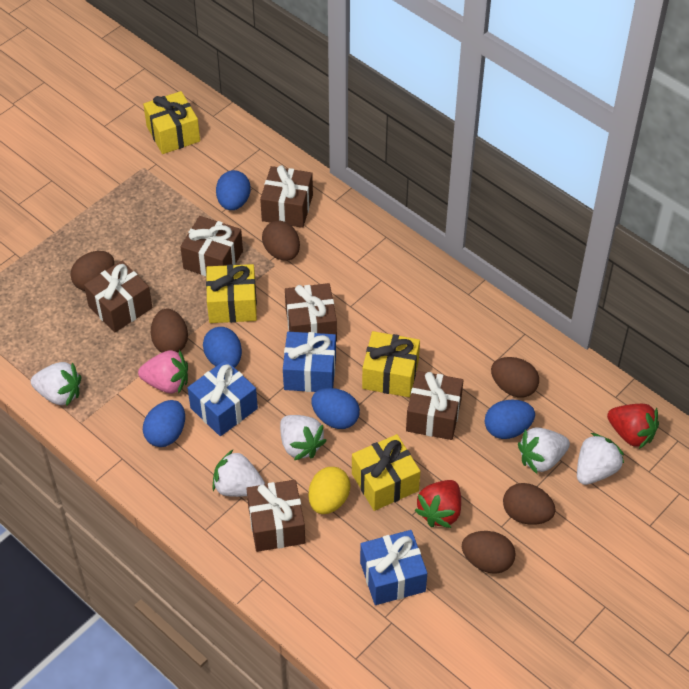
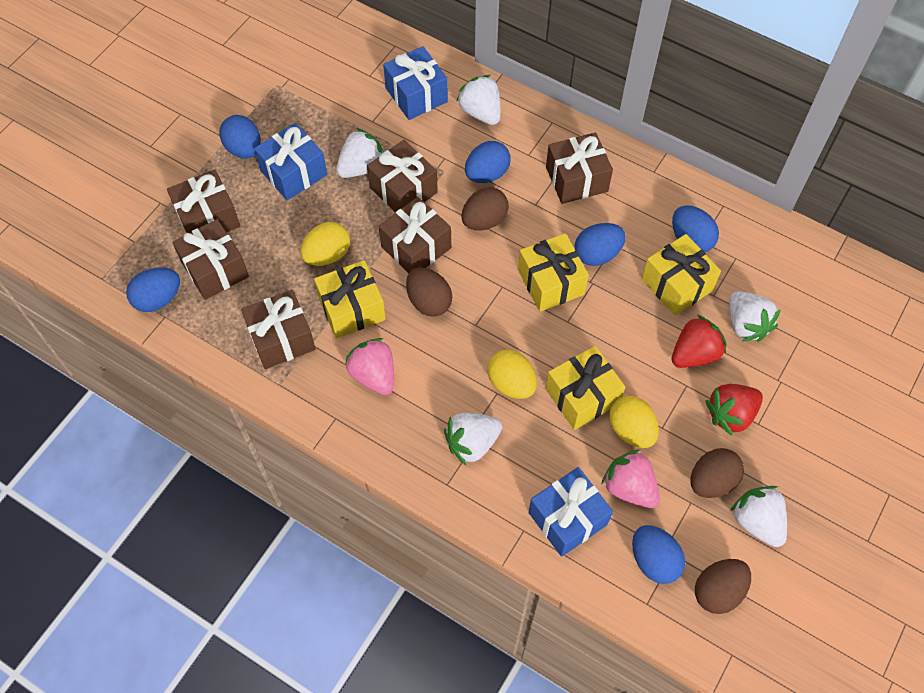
blue egg: [143,400,185,447] [203,327,242,368] [216,170,251,210] [311,388,360,429] [485,400,535,439] = 5 -> [126,268,180,312] [219,115,261,159] [465,141,511,183] [575,223,625,266] [632,525,685,584] [672,206,719,252] = 6
brown egg: [71,251,114,291] [151,309,188,353] [262,221,300,261] [462,531,516,574] [491,357,539,398] [503,483,556,525] = 6 -> [406,267,452,317] [461,187,508,231] [690,448,744,498] [695,559,751,614] = 4
pink strawberry: [138,350,188,394] = 1 -> [345,338,394,395] [601,450,660,508] = 2
yellow egg: [308,467,350,514] = 1 -> [300,222,350,266] [487,350,537,399] [609,396,659,448] = 3

